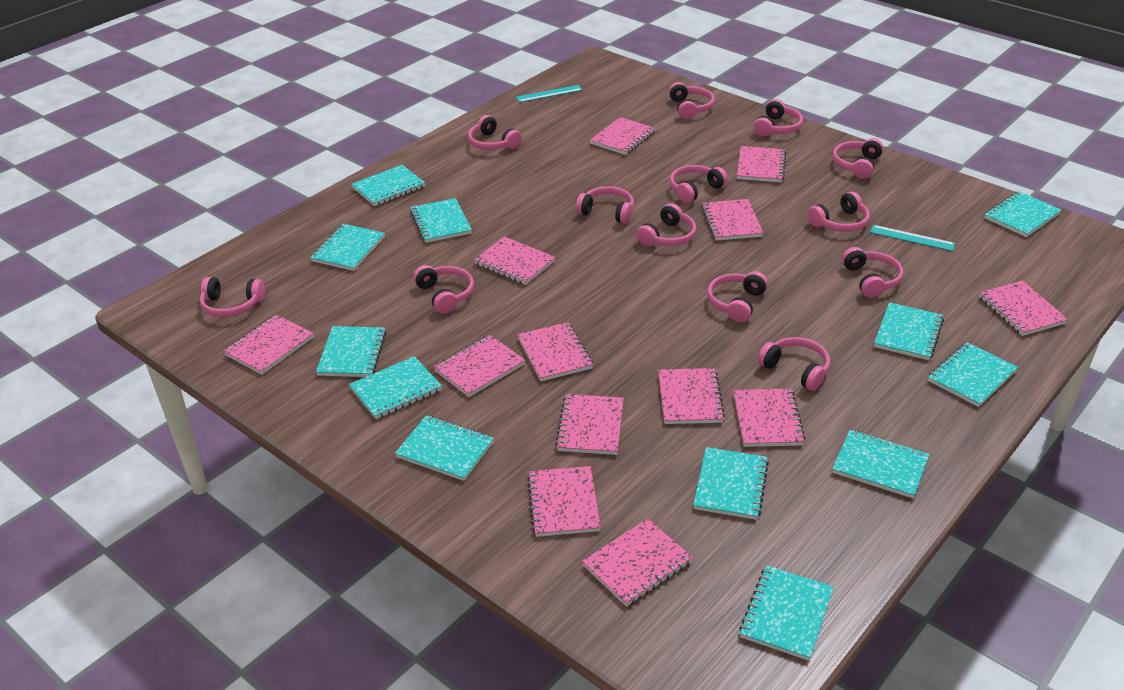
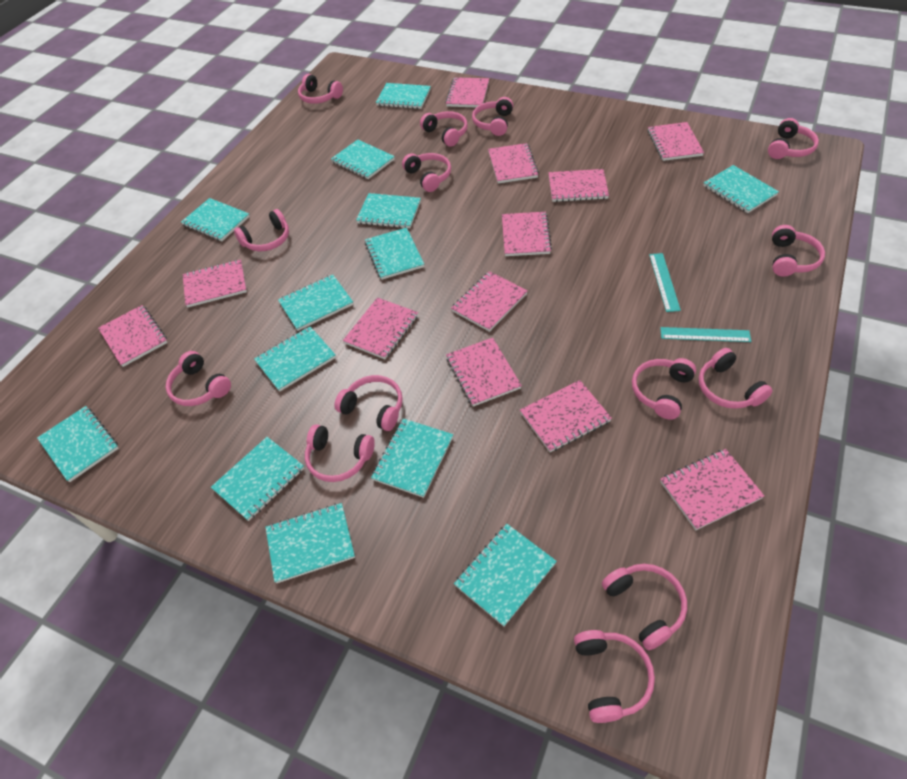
pink headphones: [200,277,265,317] [413,265,474,314] [468,115,522,150] [576,186,634,224] [637,203,696,246] [669,82,715,119] [670,165,728,203] [707,271,768,322] [753,99,803,136] [758,337,830,391] [808,191,870,232] [833,138,883,179] [842,247,903,298] = 13 -> [166,351,231,406] [234,209,289,251] [298,74,343,104] [305,424,375,482] [334,375,403,431] [402,153,451,192] [420,111,468,147] [472,97,513,136] [574,630,655,723] [602,564,687,650] [632,358,696,420] [699,348,773,409] [768,118,819,159] [772,225,825,277] = 14
pink notebook: [223,315,314,375] [434,335,526,397] [474,236,556,285] [517,322,593,381] [527,466,601,537] [555,394,624,455] [582,518,693,607] [590,117,656,155] [658,368,725,424] [701,199,763,241] [733,389,806,447] [737,146,786,183] [979,281,1068,336] = 13 -> [98,305,168,367] [183,259,247,308] [343,297,418,359] [445,77,489,107] [446,338,522,407] [451,271,528,332] [488,143,539,184] [502,212,552,256] [520,380,612,452] [549,169,609,202] [648,122,704,161] [660,449,764,530] = 12
turquoise notebook: [310,224,385,271] [316,326,386,377] [349,356,442,419] [351,165,425,206] [395,415,494,481] [410,198,472,243] [693,447,769,520] [739,565,834,661] [832,430,929,498] [874,302,944,360] [928,342,1018,407] [984,191,1062,237] = 12 -> [37,406,119,482] [181,198,250,241] [211,437,304,521] [254,326,336,392] [265,503,355,583] [278,274,353,331] [331,140,395,179] [356,193,421,228] [365,227,424,280] [371,418,453,498] [376,83,431,109] [454,524,557,626] [703,165,779,213] = 13

